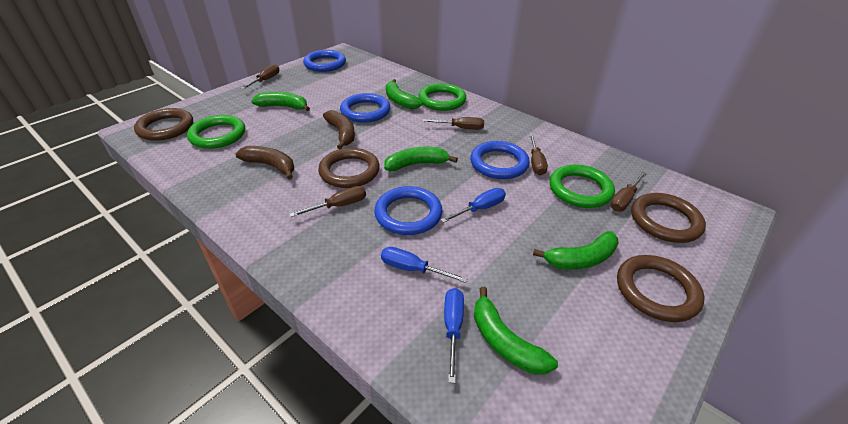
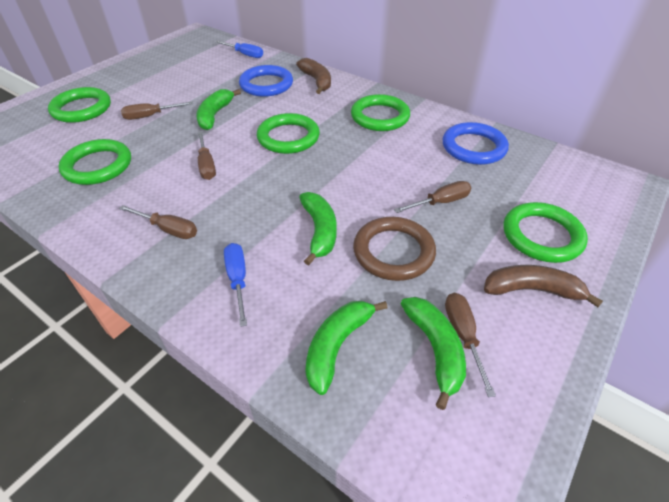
blue ring: [303,50,346,72] [340,93,390,123] [374,186,443,235] [470,141,530,179] = 4 -> [239,65,293,97] [443,122,509,165] = 2
blue screwdriver: [381,247,468,283] [441,188,506,223] [444,288,464,383] = 3 -> [216,41,263,58] [224,243,247,327] = 2
brown ring: [134,108,193,141] [318,148,380,188] [617,255,704,322] [631,193,706,243] = 4 -> [353,217,436,281] = 1
green banana: [251,91,310,111] [384,146,458,171] [386,79,422,109] [474,287,558,374] [533,231,618,269] = 5 -> [196,89,241,130] [299,192,337,266] [305,301,387,395] [401,297,466,410] = 4
green ring: [187,115,245,149] [418,83,466,111] [550,165,615,208] = 3 -> [48,87,111,123] [58,139,131,185] [257,113,320,154] [351,94,410,131] [503,202,588,263] = 5

